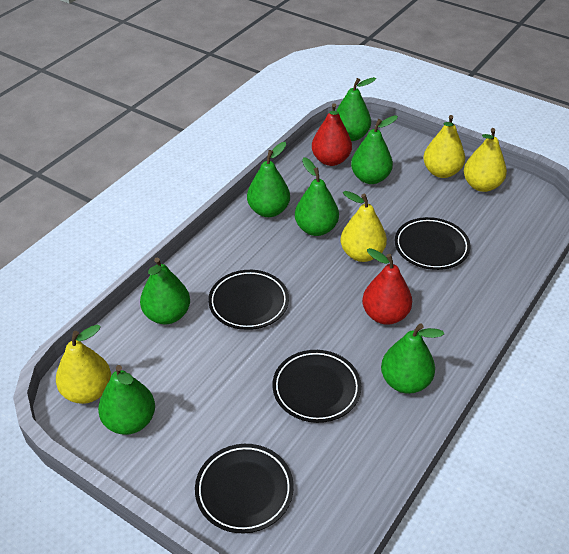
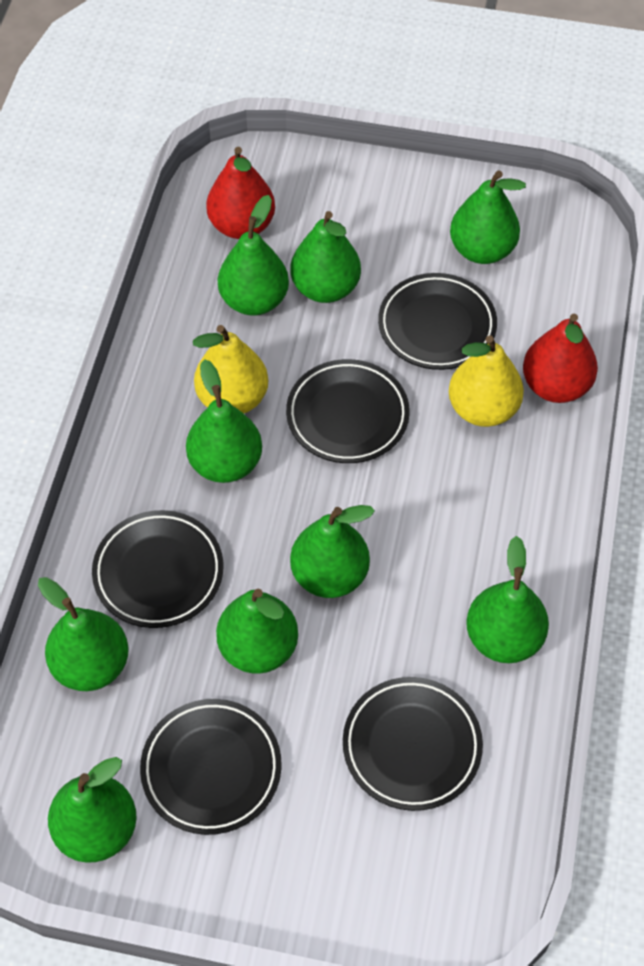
black plate: [195,444,294,533] [208,270,289,330] [272,350,361,423] [395,217,471,270] = 4 -> [92,510,223,628] [140,699,281,835] [286,359,410,463] [343,677,483,811] [378,273,497,370] = 5
green pear: [98,365,155,435] [140,257,190,324] [247,142,290,217] [295,157,339,236] [336,77,376,141] [351,115,398,184] [381,323,444,394] = 7 -> [38,577,128,691] [48,757,137,862] [186,359,262,483] [216,589,298,674] [218,195,289,315] [290,211,361,303] [290,505,375,598] [450,170,526,264] [466,536,549,663] = 9
yellow pear: [56,325,111,404] [341,191,387,262] [423,115,465,178] [464,128,507,192] = 4 -> [193,325,268,414] [449,335,524,427] = 2

